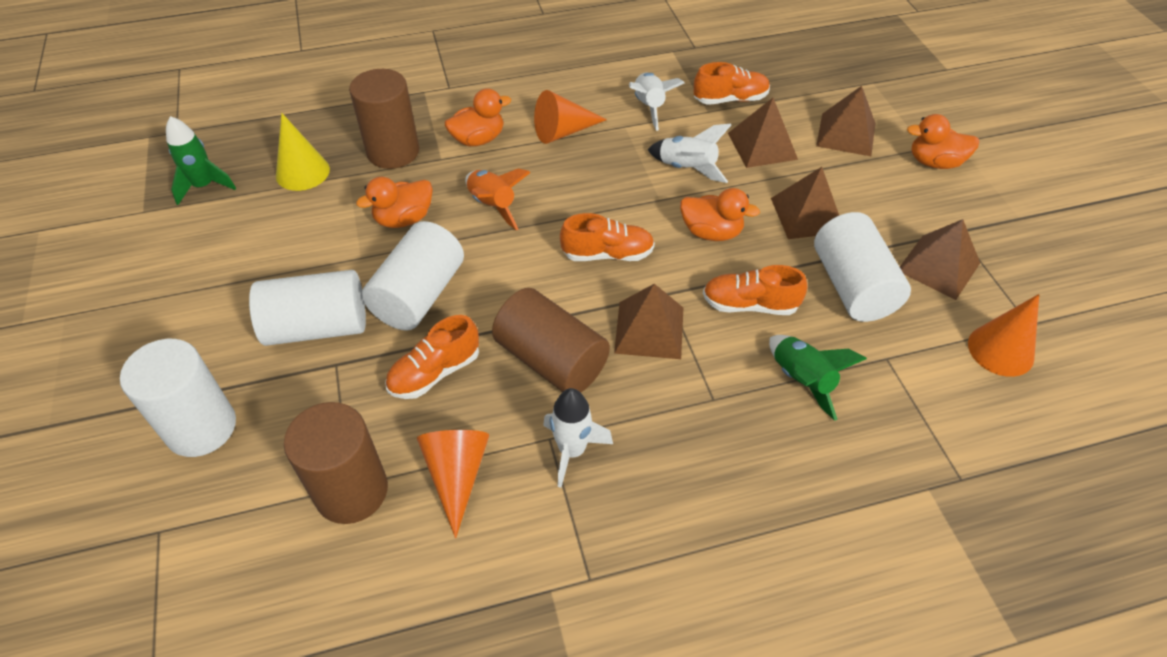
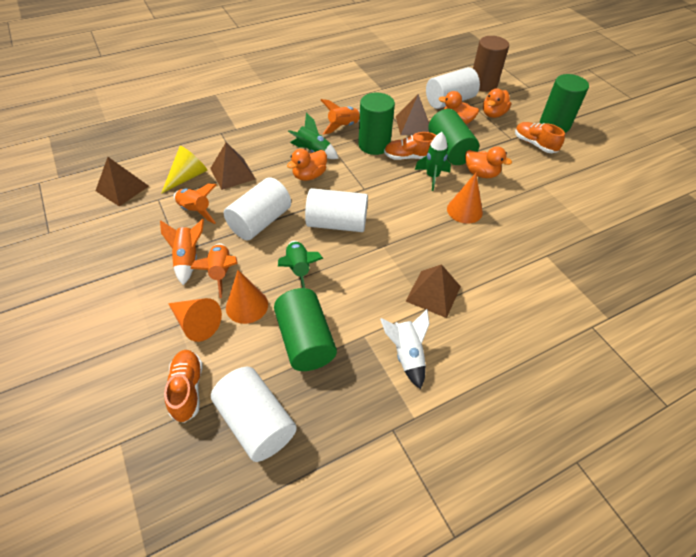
brown cylinder: [284,402,388,524] [349,69,419,169] [492,288,610,393] = 3 -> [473,36,509,92] = 1
brown pyramid: [614,284,683,359] [728,98,798,168] [771,167,839,239] [816,86,875,156] [900,219,980,300] = 5 -> [96,157,149,207] [210,142,256,190] [396,94,429,135] [406,264,461,318] = 4
green cylinder: none = 0 -> [274,288,337,371] [358,93,395,155] [428,109,479,165] [540,74,589,133] = 4
green rocket: [166,116,236,205] [769,335,867,421] = 2 -> [278,241,323,288] [288,113,339,159] [415,132,451,191] = 3
orange rocket: [465,168,531,230] = 1 -> [160,219,204,285] [174,184,216,224] [190,243,238,298] [321,99,360,135] = 4
orange shoe: [385,315,479,399] [560,213,655,261] [694,62,770,105] [703,265,807,315] = 4 -> [164,350,203,423] [384,132,436,160] [515,122,565,153] = 3
white rocket: [543,388,613,488] [629,73,684,131] [648,124,731,183] = 3 -> [380,309,430,389] = 1

